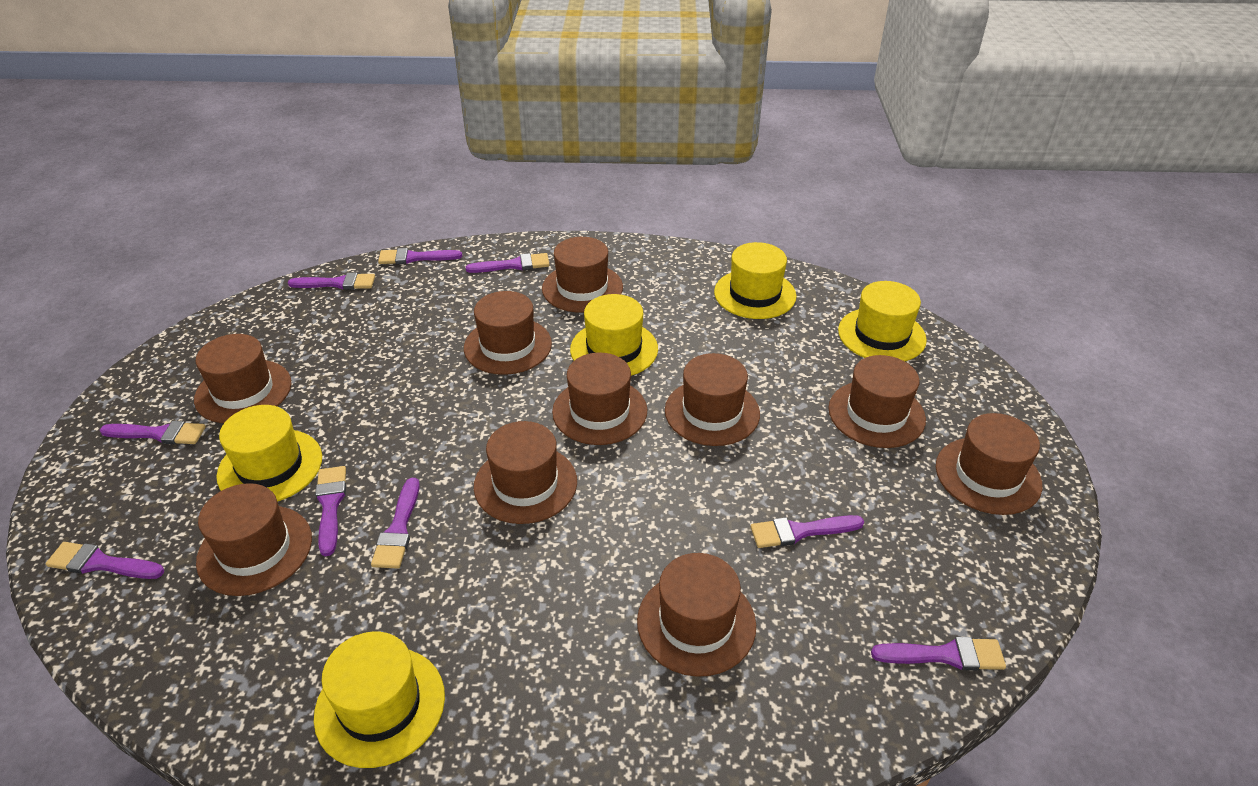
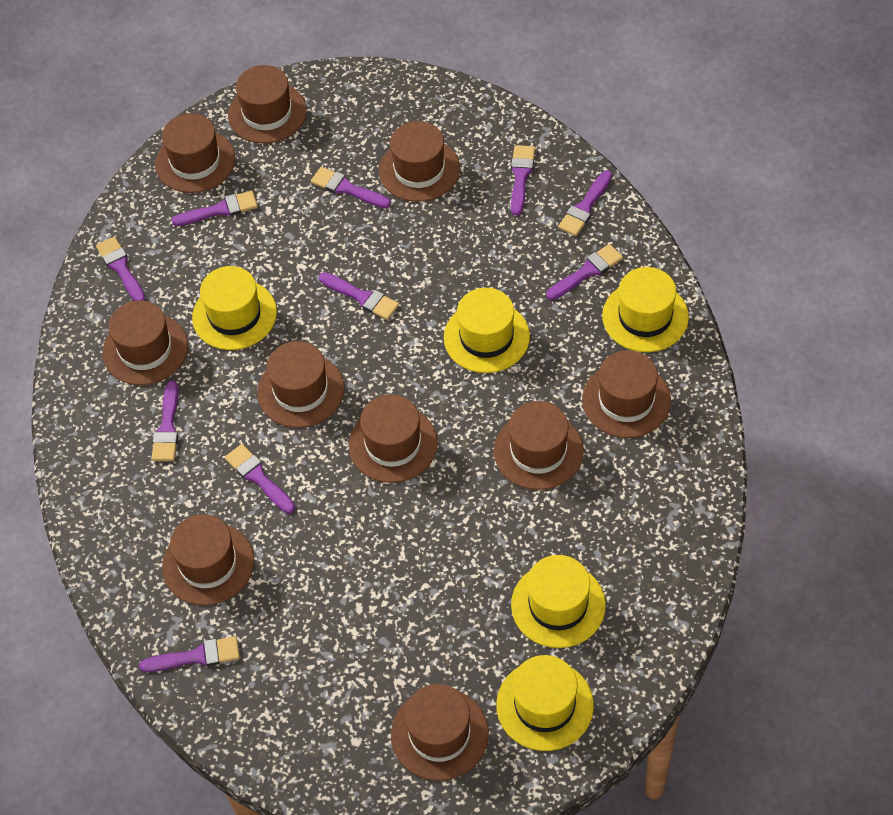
purple brush: [46,542,164,579] [100,421,206,444] [288,273,375,290] [315,466,346,556] [371,478,420,569] [378,248,462,264] [466,253,550,273] [750,515,864,548] [871,637,1006,671] = 9 -> [96,237,146,301] [139,636,240,672] [151,381,178,461] [172,191,258,226] [225,444,295,514] [311,167,391,208] [319,272,399,320] [511,145,535,216] [546,244,623,300] [558,170,612,236] = 10

